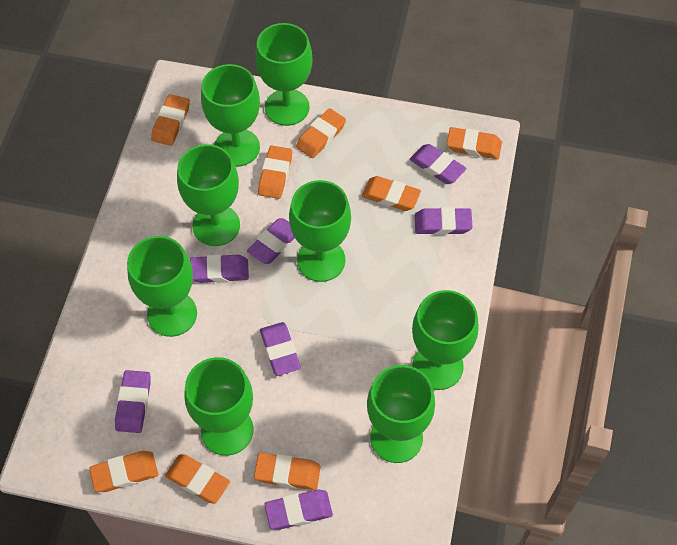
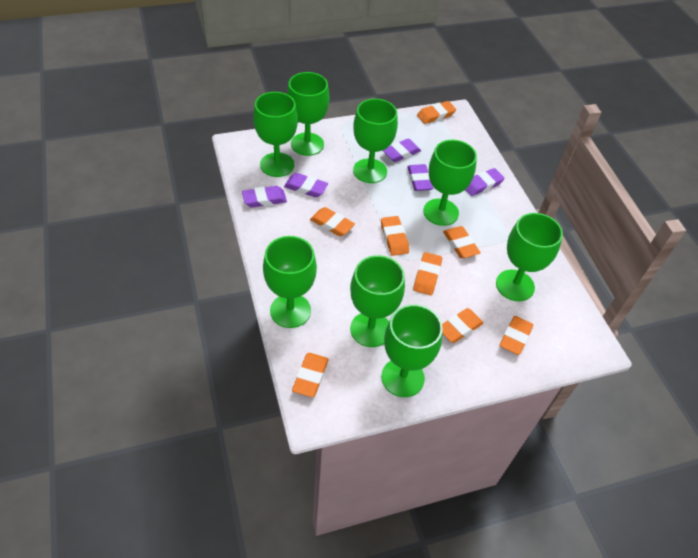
purple eraser: [115,370,151,433] [190,254,249,283] [247,218,295,264] [260,322,301,376] [264,489,333,530] [410,144,466,184] [415,207,473,235] = 7 -> [242,186,287,208] [284,173,328,197] [382,139,421,162] [407,164,433,191] [465,168,504,196] = 5

